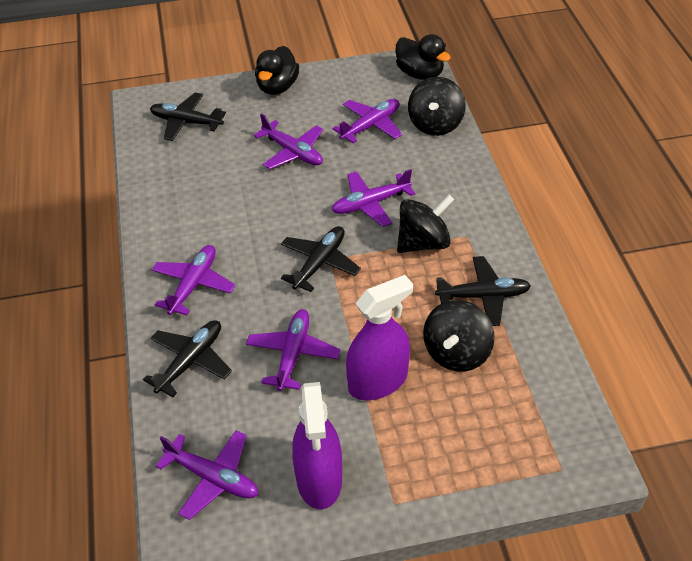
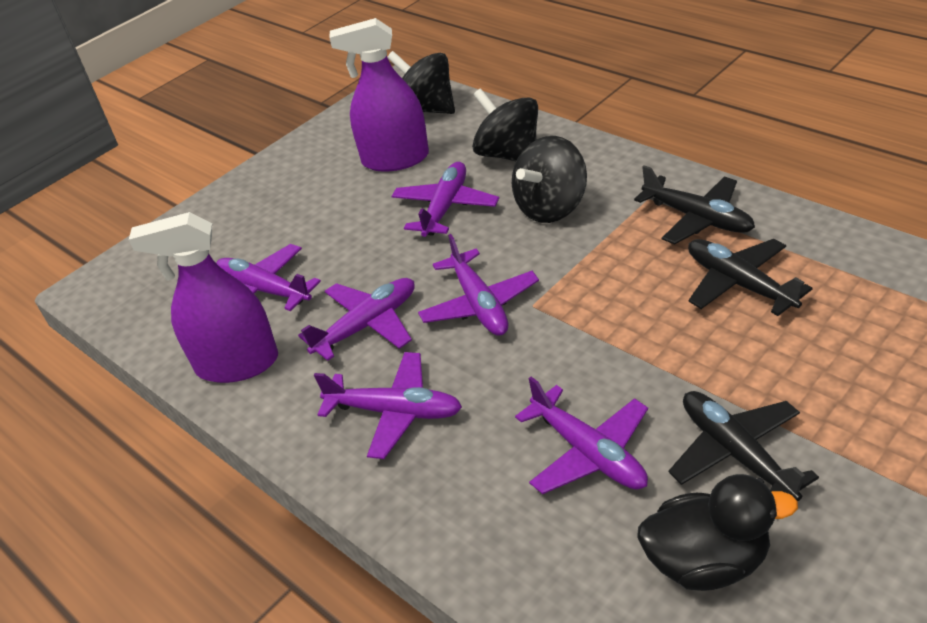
black duck: [255,46,299,95] [395,34,451,80] = 2 -> [637,474,798,591] = 1
black plane: [143,320,232,397] [150,92,226,141] [281,226,361,292] [435,256,531,326] = 4 -> [634,165,755,244] [669,391,819,501] [688,239,812,316] = 3

